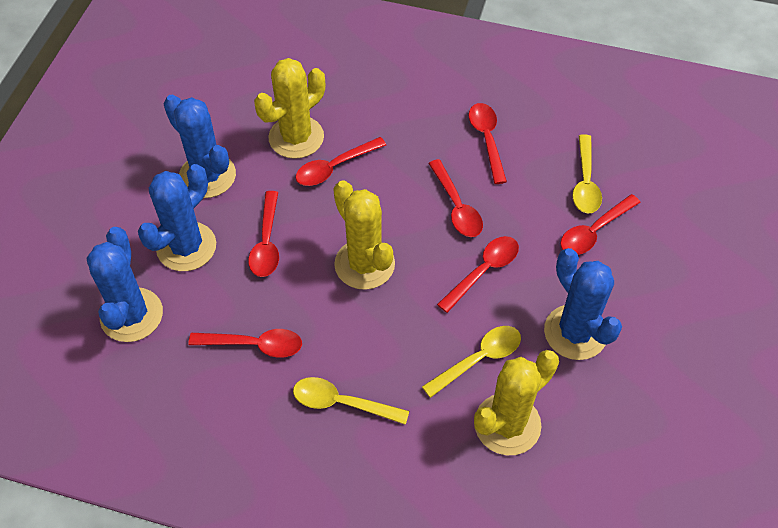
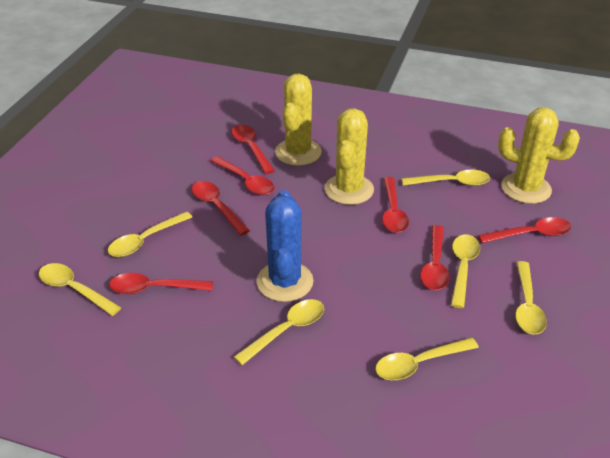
blue cactus: [86,227,163,342] [138,164,216,271] [164,95,236,198] [544,248,622,360] = 4 -> [256,190,314,302] = 1
yellow spoon: [293,377,409,425] [422,326,521,398] [572,134,602,213] = 3 -> [39,263,122,316] [108,211,192,257] [234,299,324,365] [375,338,479,380] [402,170,490,186] [451,234,480,308] [515,261,547,335] = 7

